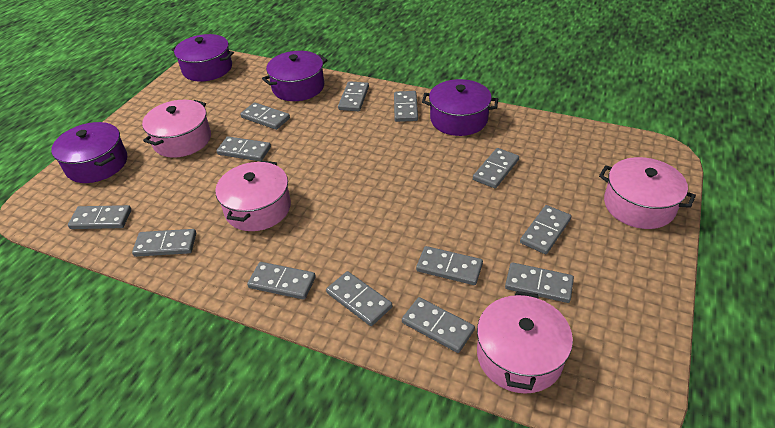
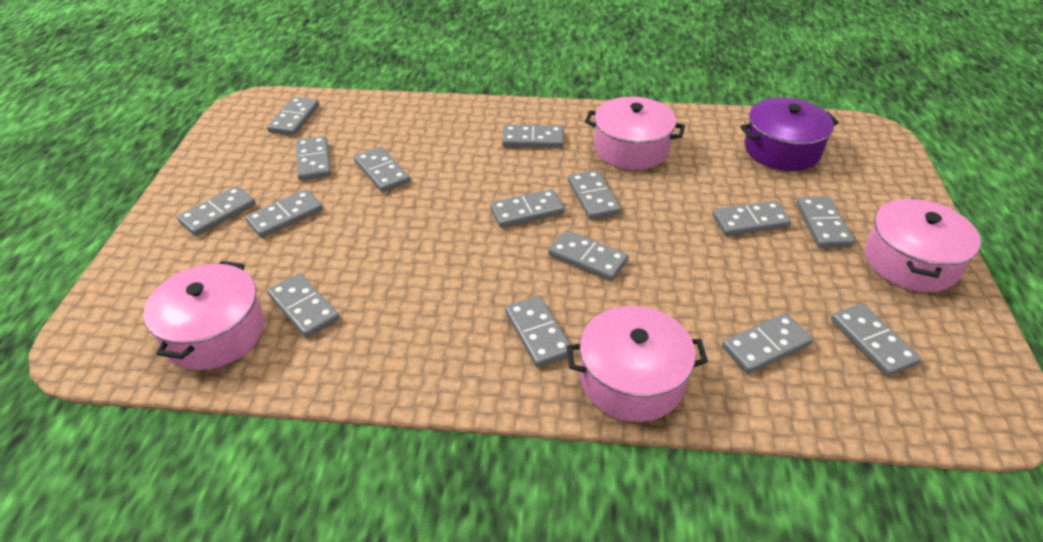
grey domino: [68,205,131,229] [132,229,196,257] [216,136,271,161] [240,102,290,130] [247,262,316,300] [326,271,392,326] [338,81,369,111] [394,91,418,122] [402,297,475,353] [416,246,483,285] [473,148,519,188] [505,262,574,303] [520,205,571,254] = 13 -> [177,186,255,236] [245,189,323,238] [267,97,319,136] [267,273,340,338] [296,136,331,181] [354,146,410,193] [490,189,564,228] [502,125,564,148] [505,296,574,367] [548,230,629,281] [568,170,621,220] [712,201,791,236] [722,313,813,374] [796,197,854,248] [831,303,921,376] = 15
purple pot: [51,122,127,183] [172,34,234,82] [262,51,328,101] [422,79,498,136] = 4 -> [740,97,839,171] = 1

